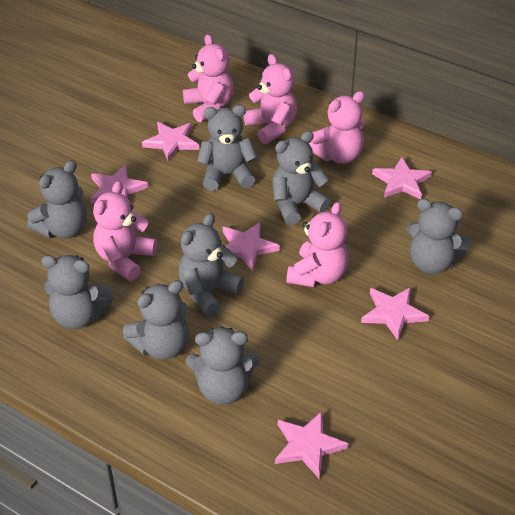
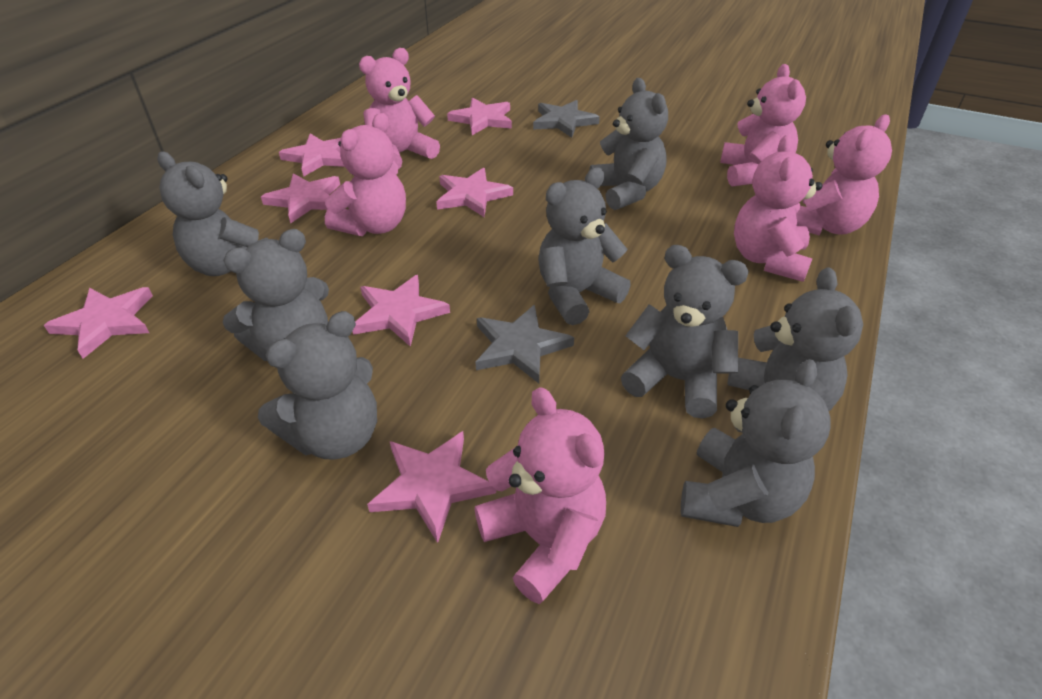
grey star: none = 0 -> [475,305,574,383] [533,100,600,138] = 2
pink star: [90,165,148,204] [142,122,199,162] [223,222,280,271] [275,411,349,479] [361,287,429,340] [372,157,432,199] = 6 -> [44,287,153,359] [261,173,340,223] [279,133,345,177] [352,275,450,347] [367,431,496,543] [436,168,513,217] [447,98,512,135] = 7
pink teddy bear: [93,181,157,281] [183,34,233,122] [243,54,297,144] [286,202,349,287] [309,91,365,164] = 5 -> [325,113,406,236] [359,48,440,169] [475,387,606,604] [720,64,806,187] [734,135,823,282] [796,114,892,236] = 6

